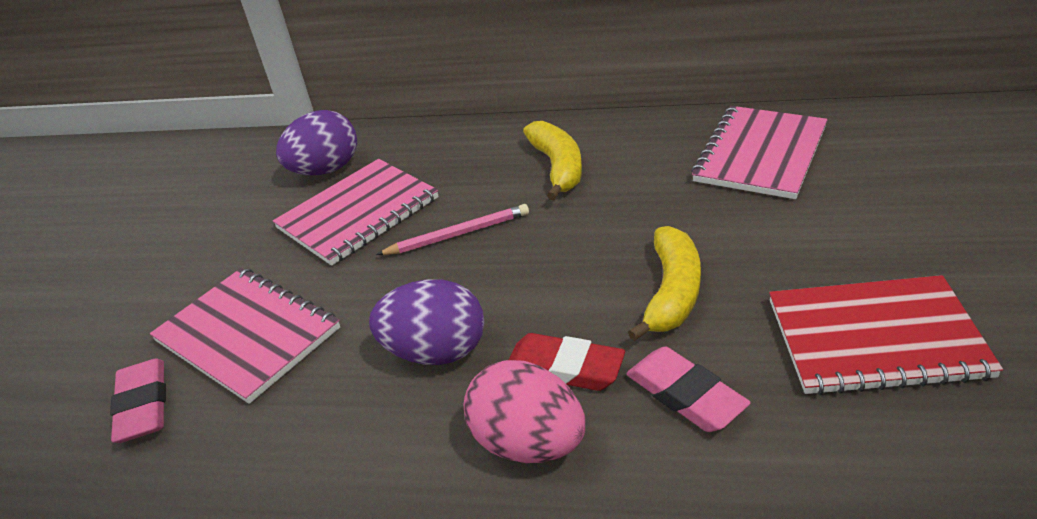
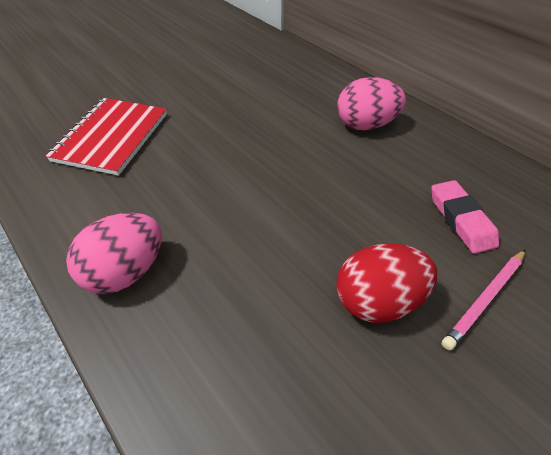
pink egg: [464,360,585,463] = 1 -> [66,213,162,294] [337,77,406,130] = 2
pink eraser: [110,358,166,443] [626,347,750,432] = 2 -> [431,180,499,254] = 1
pink notebook: [150,268,340,404] [273,159,439,266] [691,106,828,199] = 3 -> none = 0
purple egg: [276,110,357,175] [369,279,484,365] = 2 -> none = 0
red egg: none = 0 -> [336,243,437,323] = 1
red eraser: [509,333,625,391] = 1 -> none = 0
yellow banana: [523,121,582,200] [628,226,701,341] = 2 -> none = 0

